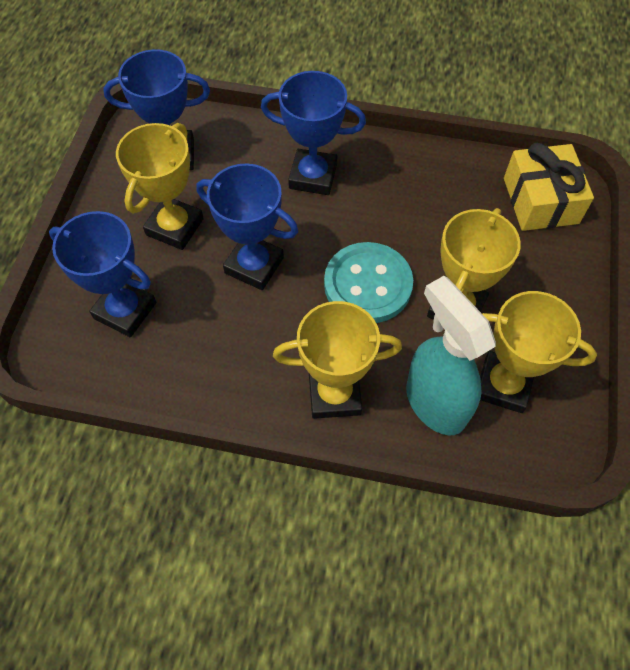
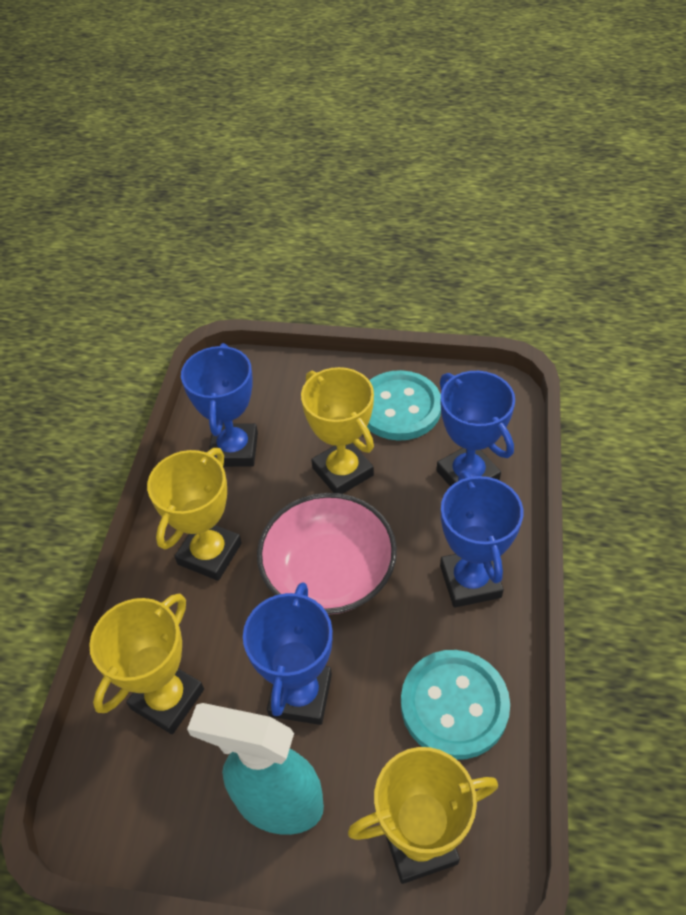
pink bowl: none = 0 -> [257,493,397,615] = 1
turquoise button: [324,242,413,323] = 1 -> [367,370,441,441] [401,650,510,760] = 2
yellow gift: [504,143,594,231] = 1 -> none = 0

